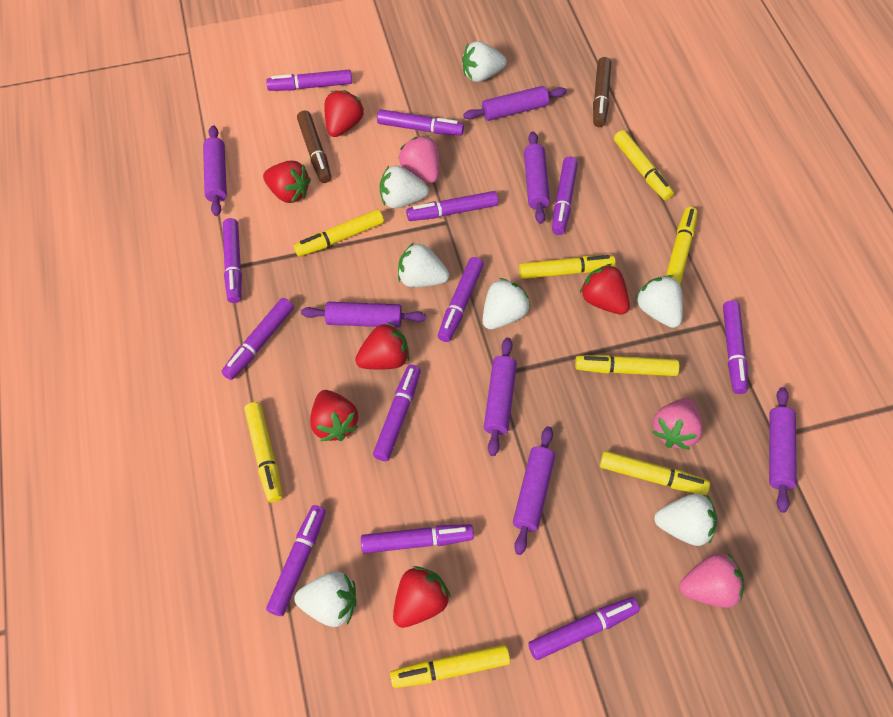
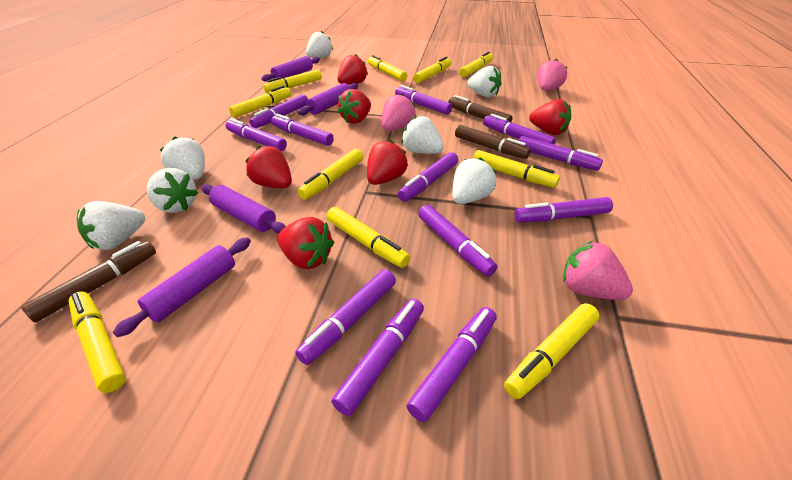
brown marker: [297,111,331,183] [593,57,611,127] = 2 -> [21,241,156,322] [448,95,513,123] [455,125,531,159] = 3
purple rolling pin: [203,125,227,216] [301,302,426,328] [463,86,567,121] [484,337,517,456] [513,426,555,555] [524,132,550,224] [769,387,797,513] = 7 -> [113,237,251,337] [201,184,286,234] [261,56,320,82] [298,83,358,115] = 4
yellow marker: [244,402,282,503] [294,209,384,257] [390,645,510,688] [519,255,616,279] [575,355,679,376] [600,451,710,495] [614,130,674,200] [666,207,698,284] = 8 -> [69,291,126,393] [229,86,291,118] [263,70,322,93] [298,149,363,200] [327,207,410,268] [368,55,407,82] [413,56,451,83] [459,52,493,77] [473,150,560,188] [504,303,599,399] = 10

